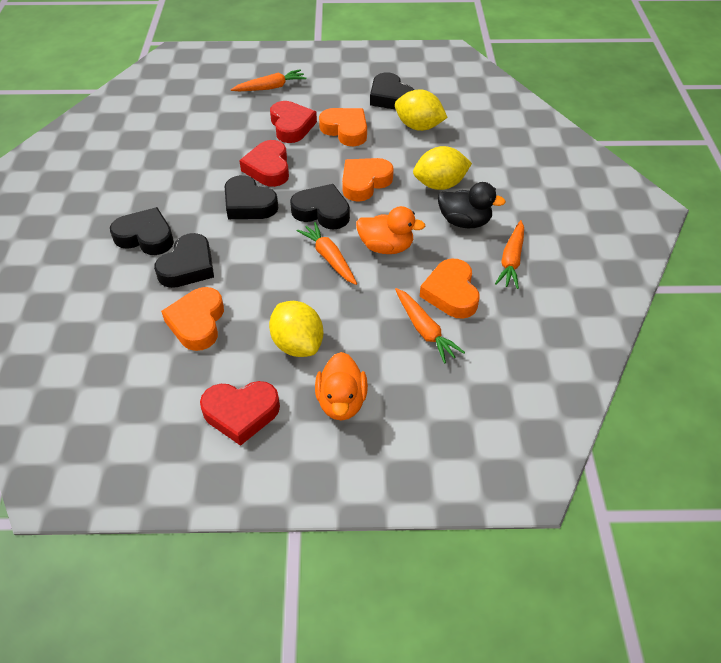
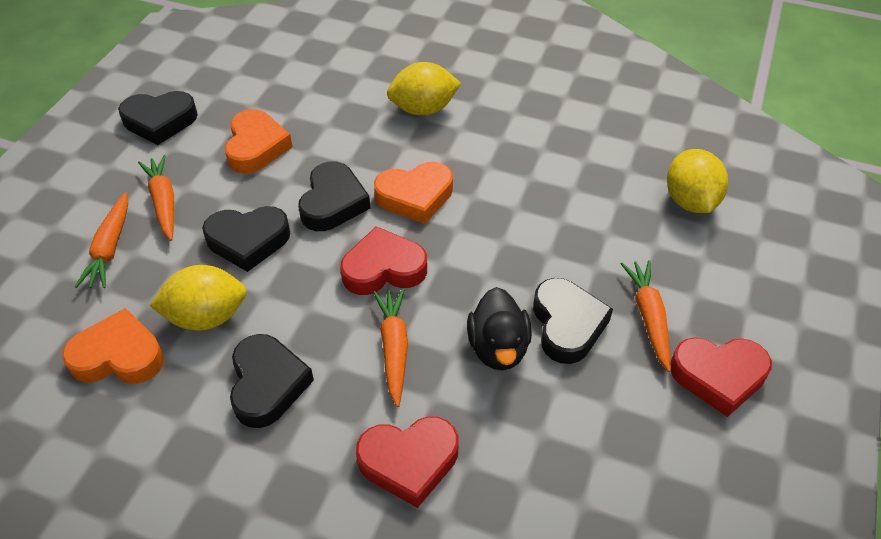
orange duck: [315,352,368,420] [356,206,425,254] = 2 -> none = 0
orange heart: [161,287,224,351] [319,108,367,146] [342,158,394,202] [420,259,479,319] = 4 -> [62,308,164,384] [225,109,293,174] [374,162,453,224] = 3

